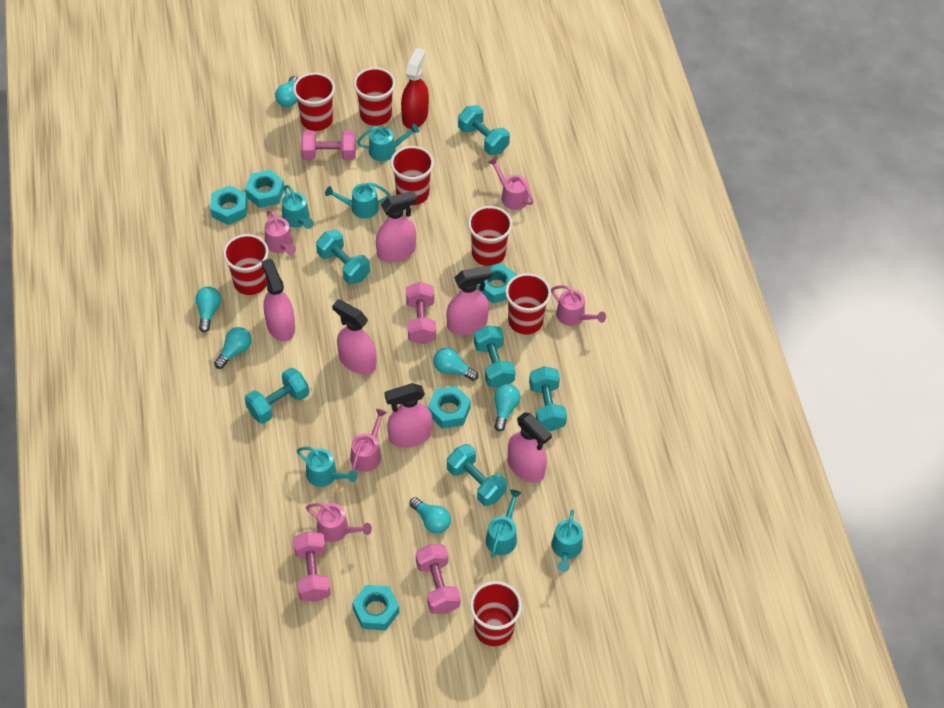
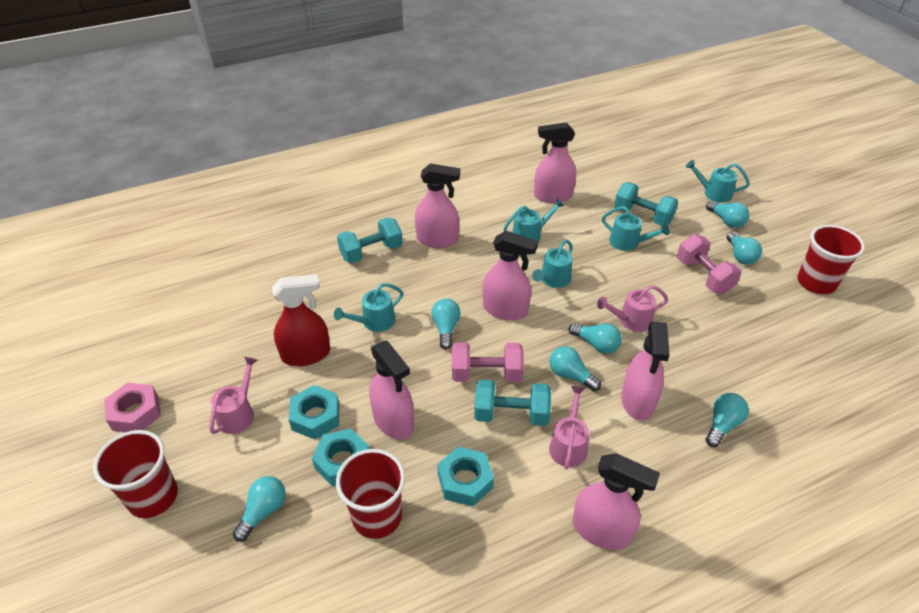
pink dumbbell: [293,531,331,602] [301,130,356,160] [406,282,436,344] [416,544,461,614] = 4 -> [452,342,524,382] [677,234,741,294] = 2
pink nut: none = 0 -> [104,383,161,432] = 1
pink watering can: [265,210,296,255] [306,503,372,542] [351,409,387,472] [488,157,534,210] [551,285,606,326] = 5 -> [210,357,258,434] [549,386,589,469] [597,285,668,332] = 3
red cup: [223,234,269,295] [293,73,335,131] [353,67,395,126] [390,146,434,205] [468,206,512,266] [470,581,522,646] [505,273,551,335] = 7 -> [93,430,178,518] [336,449,405,539] [797,225,865,294] = 3
turquoise dumbbell: [245,368,309,424] [316,230,370,284] [447,444,507,506] [458,105,510,155] [474,325,516,387] [529,366,567,431] = 6 -> [337,217,403,263] [474,380,551,426] [614,182,678,226] = 3
turquoise light bulb: [195,287,221,332] [214,327,251,369] [275,76,298,107] [409,497,451,533] [433,348,479,381] [494,384,520,431] = 6 -> [233,476,286,542] [431,298,461,350] [549,346,601,391] [569,323,622,354] [706,201,749,228] [706,393,749,447] [727,232,762,264] = 7
turquoise nut: [210,185,247,225] [245,170,284,208] [352,585,399,631] [428,386,471,429] [478,263,516,304] = 5 -> [289,385,339,440] [312,428,369,486] [437,447,494,507] = 3
turquoise watering can: [282,185,314,229] [296,447,357,487] [325,182,390,219] [357,124,419,161] [486,489,522,558] [551,509,583,572] = 6 -> [334,283,403,332] [503,198,565,242] [532,239,573,288] [602,206,670,251] [685,160,750,203] = 5

